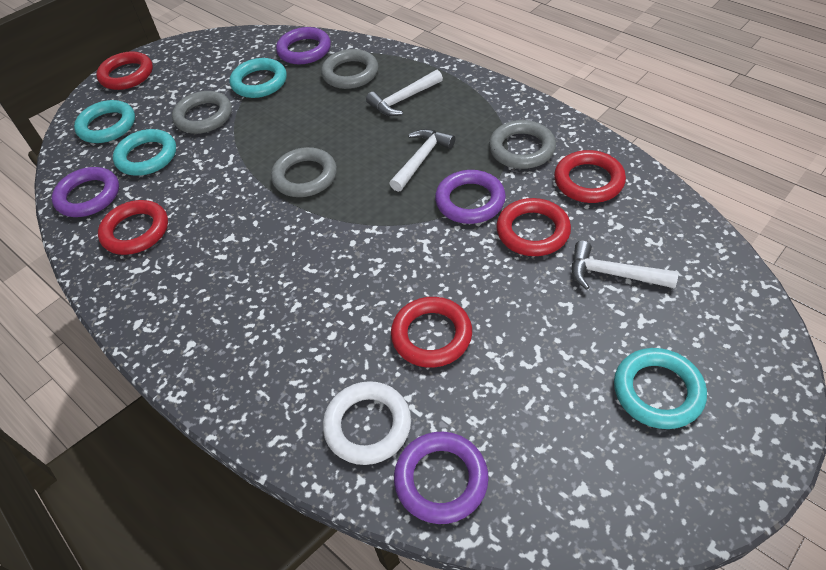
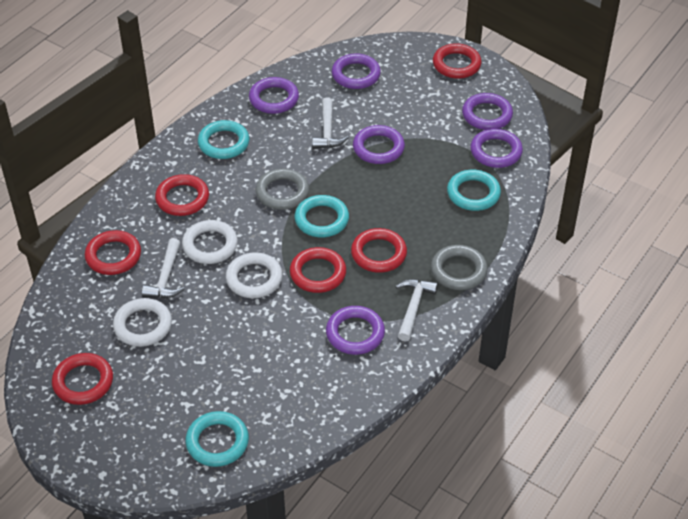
grey ring: [172,91,232,134] [271,147,337,197] [321,49,378,89] [489,120,556,169] = 4 -> [256,169,309,210] [431,245,488,290] = 2
purple ring: [52,167,119,217] [276,27,331,64] [394,432,489,524] [435,170,506,224] = 4 -> [249,77,299,114] [326,306,385,355] [332,53,381,89] [353,125,405,164] [462,93,513,130] [470,129,523,168] = 6
red ring: [96,51,153,90] [98,200,168,255] [391,297,472,368] [496,198,571,256] [554,150,626,203] = 5 -> [52,353,113,405] [85,230,141,275] [155,174,209,216] [290,247,346,293] [351,228,407,273] [433,43,481,79] = 6
white ring: [323,381,411,465] = 1 -> [113,298,172,347] [182,220,238,264] [226,252,283,298] = 3

